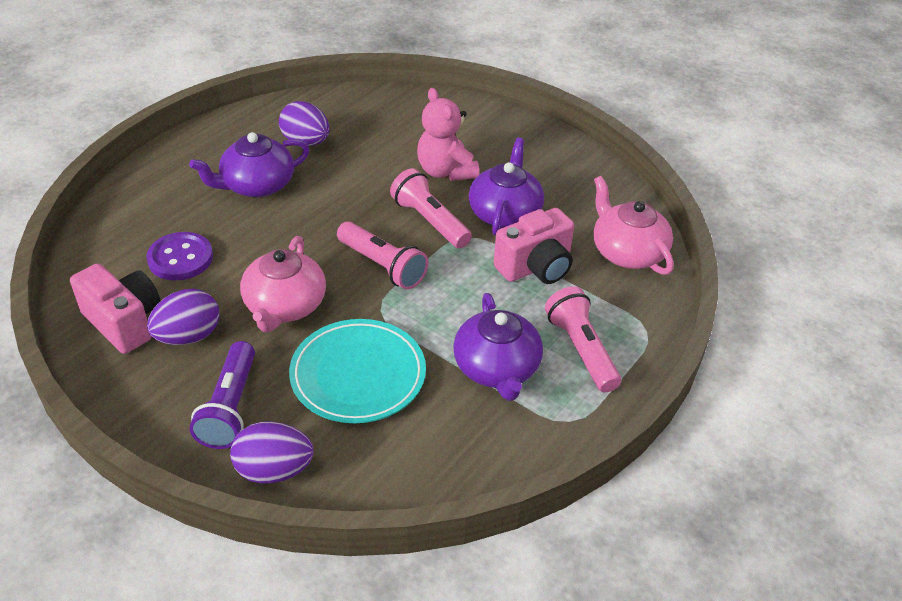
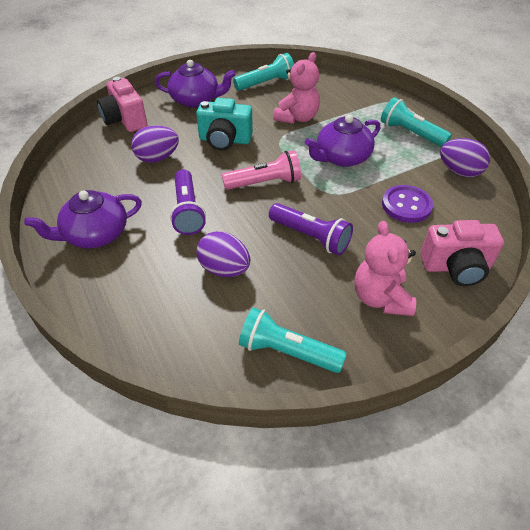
pink flashlight: [337,221,428,290] [390,168,472,249] [545,286,621,393] = 3 -> [222,150,301,190] = 1
pink teapot: [240,236,326,332] [593,176,674,275] = 2 -> none = 0
pink teddy bear: [417,88,479,181] = 1 -> [273,52,320,124] [354,221,416,316] = 2
purple flashlight: [189,341,255,449] = 1 -> [170,169,206,235] [269,203,353,255] = 2
turquoise camera: none = 0 -> [196,98,253,151] = 1
turquoise flashlight: none = 0 -> [233,53,294,91] [239,307,347,373] [381,97,452,147] = 3
turquoise plate: [289,319,426,423] = 1 -> none = 0

